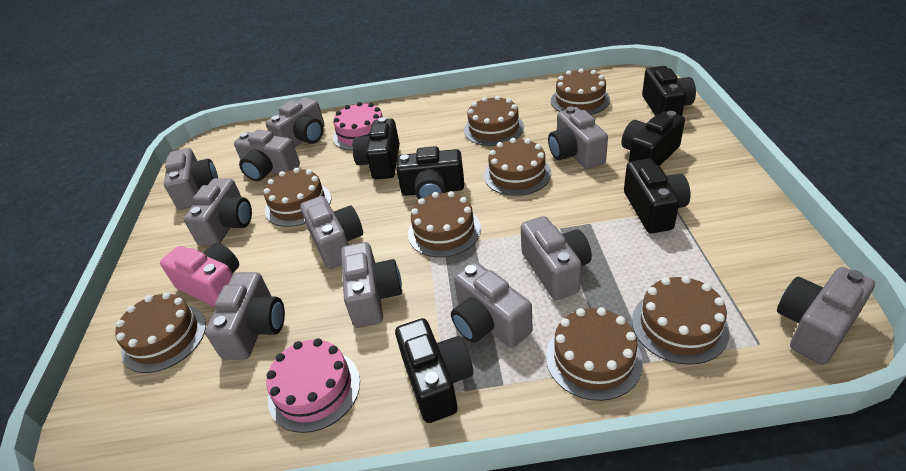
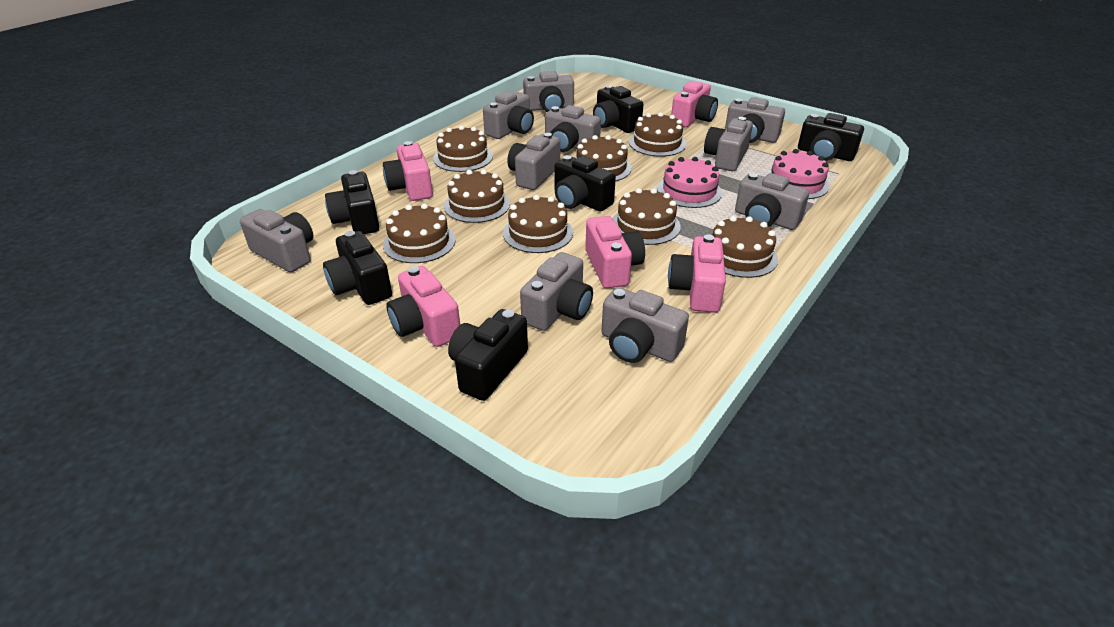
grey camera: [164,148,218,210] [184,178,252,246] [205,272,285,360] [234,130,300,181] [266,97,325,147] [300,196,363,269] [341,242,402,328] [451,262,533,348] [521,216,592,300] [548,106,608,169] [777,267,875,365] = 11 -> [240,209,313,272] [483,91,534,139] [507,133,560,190] [520,252,593,331] [523,71,574,112] [545,105,601,152] [601,287,689,363] [704,117,753,171] [725,97,785,143] [735,173,809,230] = 10
pink camera: [160,243,239,307] = 1 -> [383,141,433,201] [387,266,460,347] [585,216,645,289] [668,234,726,313] [671,81,718,127] = 5

